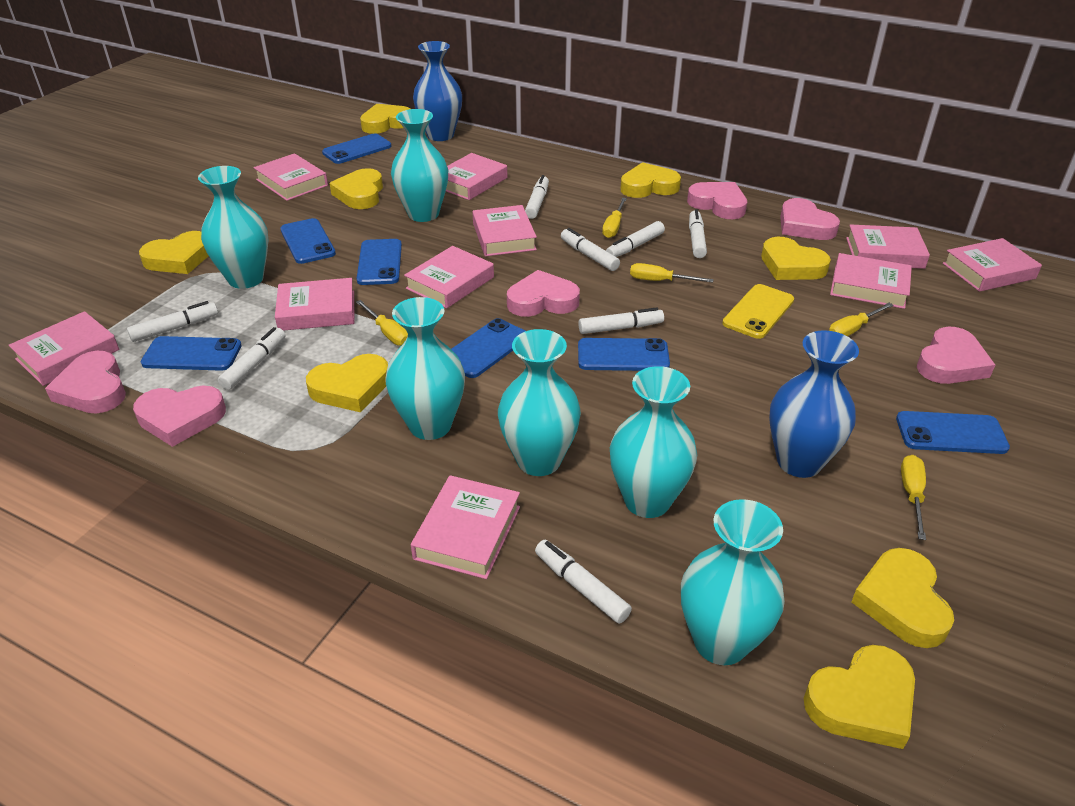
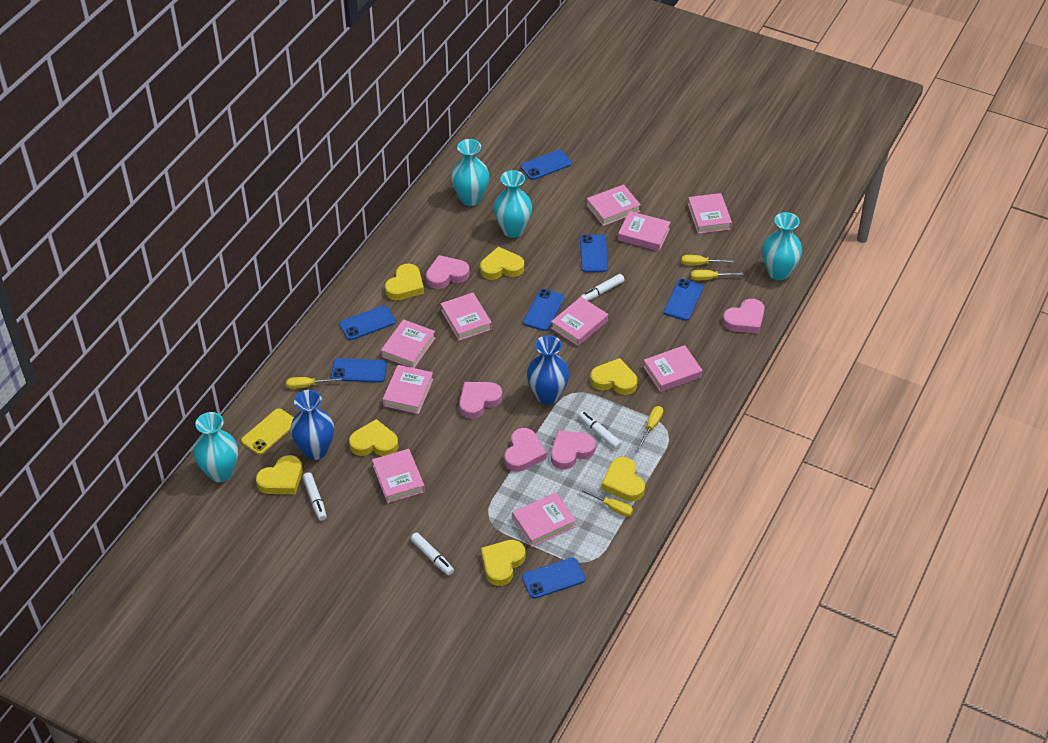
pink heart: [45,351,126,413] [133,385,226,447] [507,270,580,317] [687,182,747,219] [780,198,840,240] [917,327,995,384] = 6 -> [426,255,470,289] [459,382,502,419] [504,428,547,472] [551,431,596,469] [723,299,765,334] = 5
turquoise vase: [198,166,268,289] [385,297,465,440] [391,109,448,222] [498,329,581,476] [610,366,697,518] [681,499,785,665] = 6 -> [193,412,238,482] [451,139,489,206] [494,170,532,238] [762,212,802,280] = 4
white marker: [127,301,218,342] [218,327,285,390] [525,175,549,219] [535,540,632,624] [561,228,620,271] [578,307,664,334] [606,221,665,257] [689,209,707,258] = 8 -> [302,472,327,521] [411,533,454,576] [578,411,622,450] [580,274,624,301] = 4
yellow heart: [139,231,208,274] [306,354,388,412] [329,168,383,209] [360,104,410,134] [621,162,681,198] [761,237,831,280] [803,645,915,749] [851,548,954,648] = 8 -> [256,455,302,494] [349,419,398,456] [385,264,424,300] [480,247,524,280] [481,540,525,586] [590,358,637,395] [601,457,645,502] = 7

